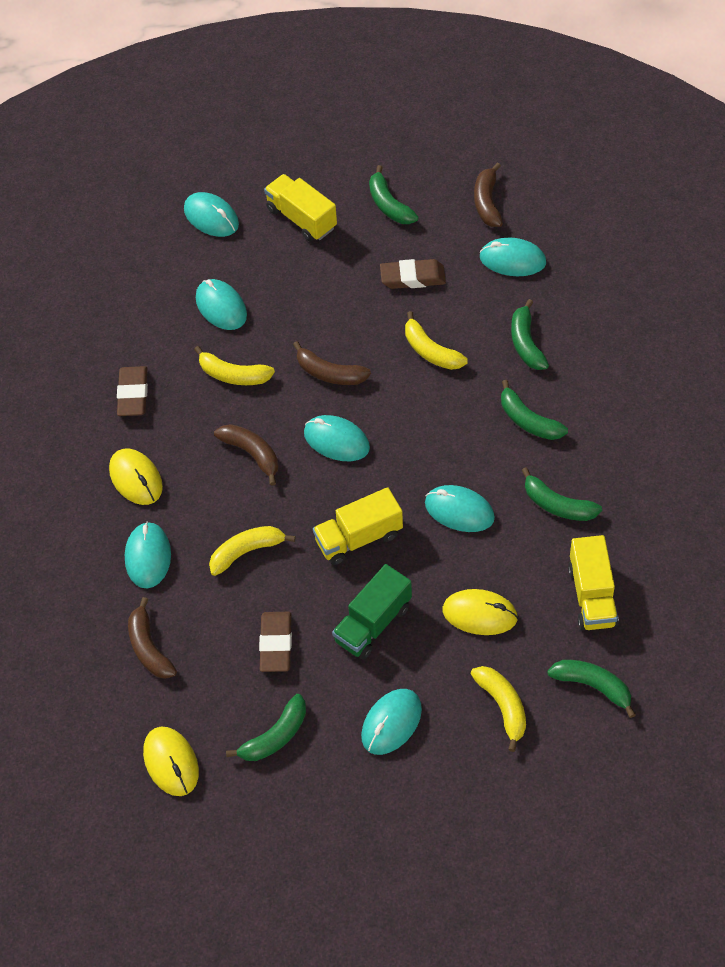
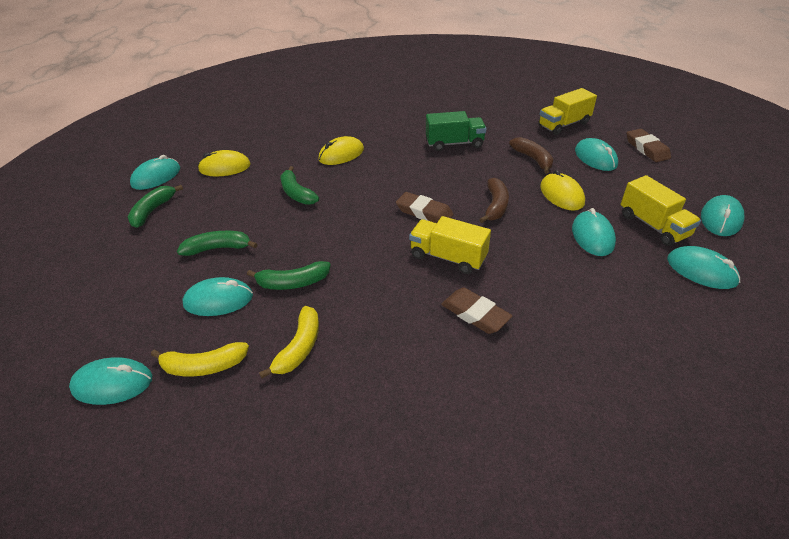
brown banana: [128,597,177,679] [214,424,278,486] [293,341,371,385] [474,162,503,227] = 4 -> [479,178,509,223] [509,137,553,174] = 2
green banana: [226,694,306,761] [369,165,419,224] [501,380,568,440] [511,299,549,370] [521,467,602,521] [547,660,636,718] = 6 -> [128,185,183,228] [177,231,257,256] [247,261,331,290] [281,166,319,205] = 4
yellow banana: [194,346,275,385] [209,526,295,576] [405,311,468,370] [471,666,526,752] = 4 -> [151,342,249,377] [259,306,319,378] = 2

